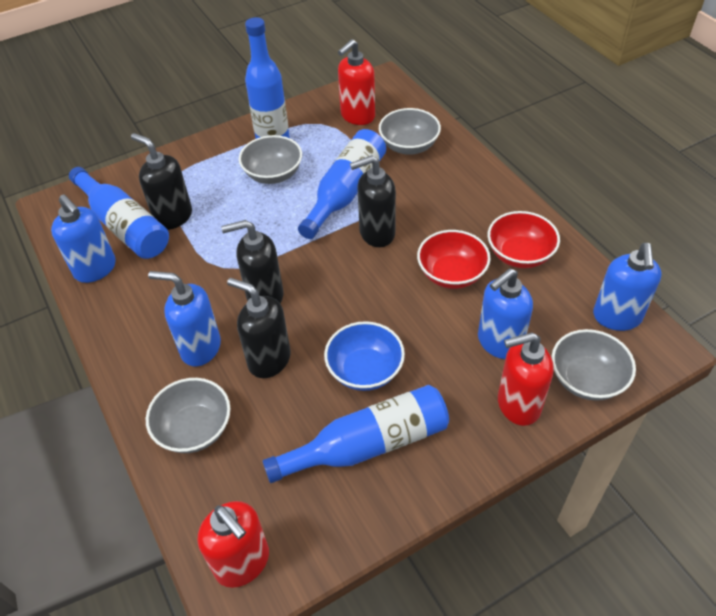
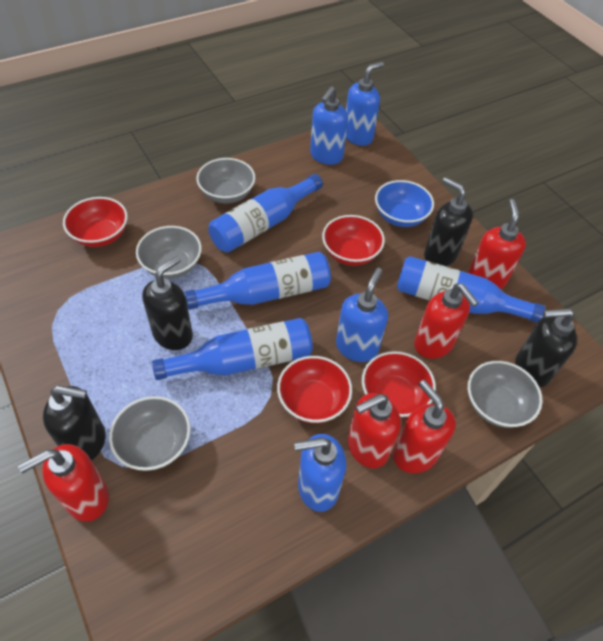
red bowl: [417,230,490,289] [488,211,560,268] = 2 -> [63,197,128,247] [277,356,352,423] [322,215,385,266] [362,351,436,418] = 4
red soap dispenser: [198,501,269,588] [338,39,375,125] [498,332,554,426] = 3 -> [18,444,109,522] [347,393,401,468] [393,380,456,473] [414,284,479,359] [468,199,526,289] = 5

